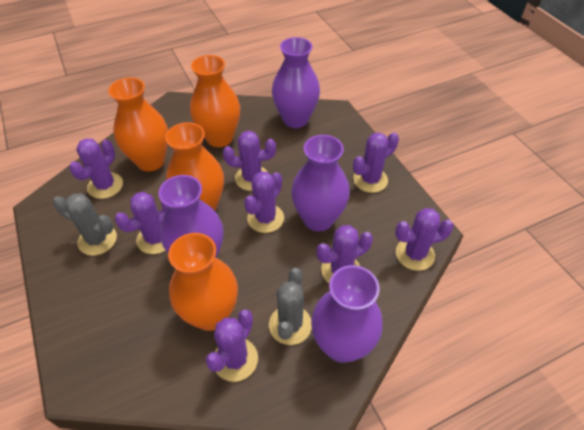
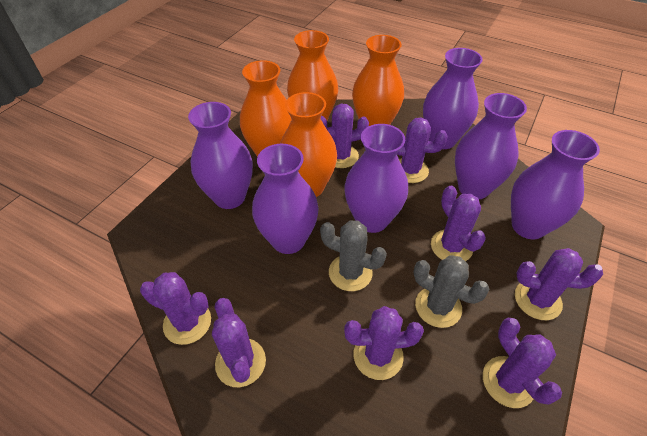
purple vase: [158,175,224,258] [272,37,320,128] [291,135,350,232] [311,265,383,363] = 4 -> [188,102,253,209] [252,144,319,254] [344,124,408,233] [423,48,483,149] [455,93,527,199] [511,130,600,239] = 6

